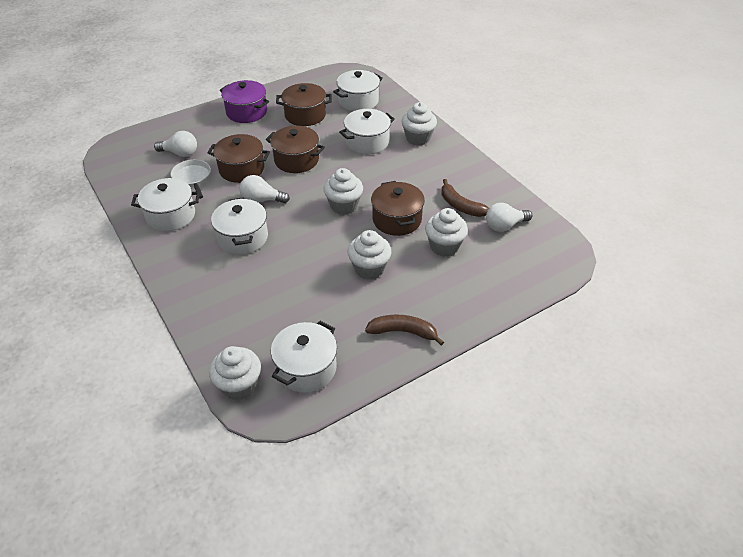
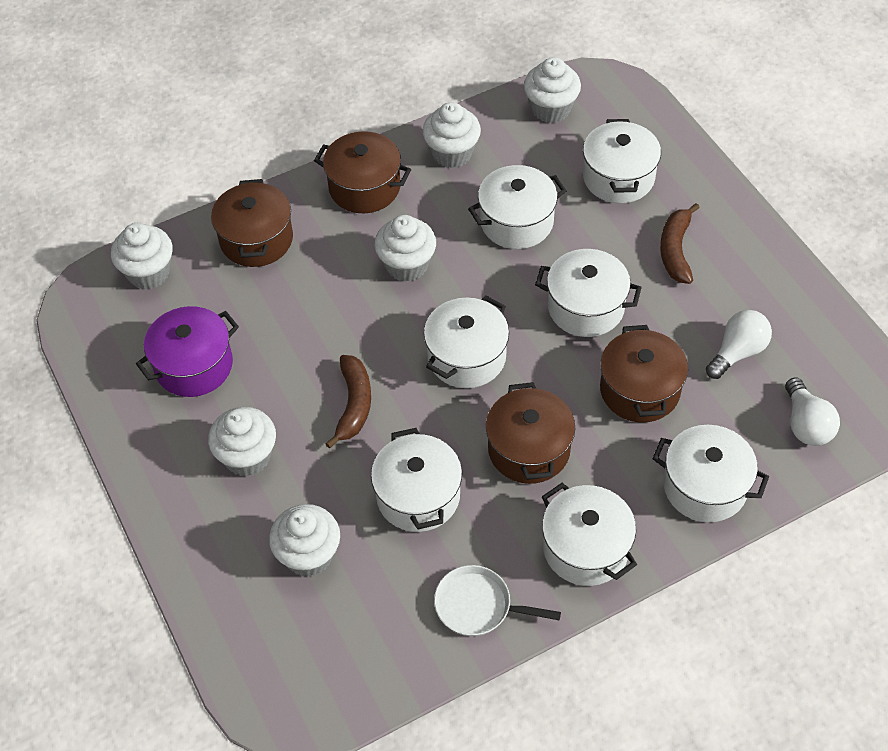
white cupcake: [209,346,261,400] [323,168,363,215] [348,230,391,280] [401,102,437,146] [425,208,468,257] = 5 -> [111,223,173,289] [208,407,276,476] [269,504,340,577] [375,215,436,282] [422,102,481,168] [524,57,581,123] = 6
white light bulb: [154,131,197,157] [239,175,290,203] [486,203,532,232] = 3 -> [706,310,772,379] [785,377,840,446] = 2
white pot: [131,178,200,231] [211,197,268,255] [271,321,337,393] [333,70,383,111] [339,109,395,155] = 5 -> [371,428,462,532] [424,296,509,388] [468,165,566,249] [535,249,642,337] [542,483,637,586] [583,119,661,203] [652,425,769,522] = 7

